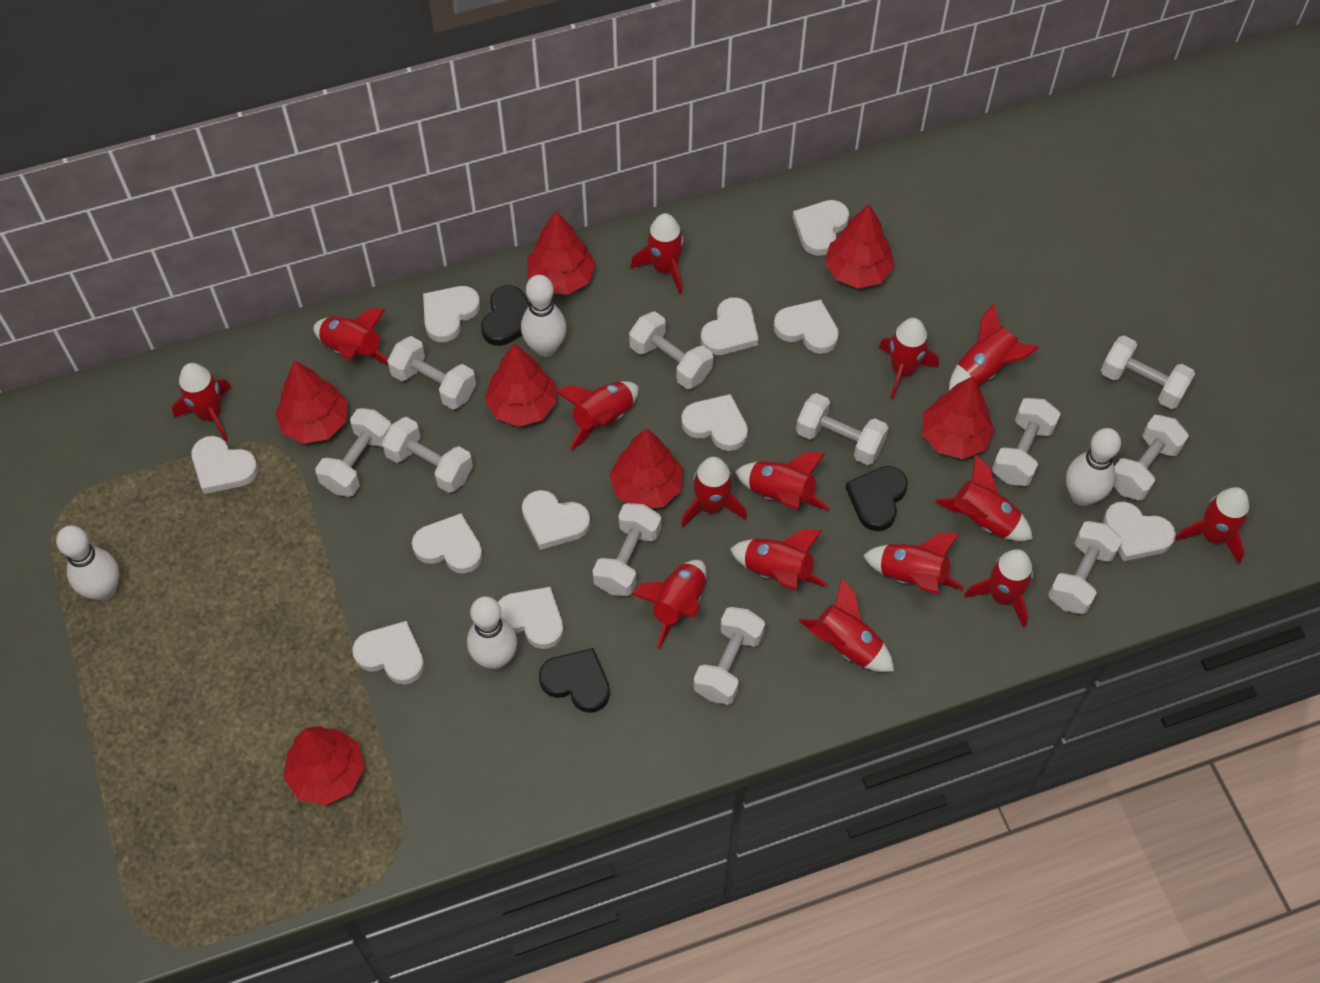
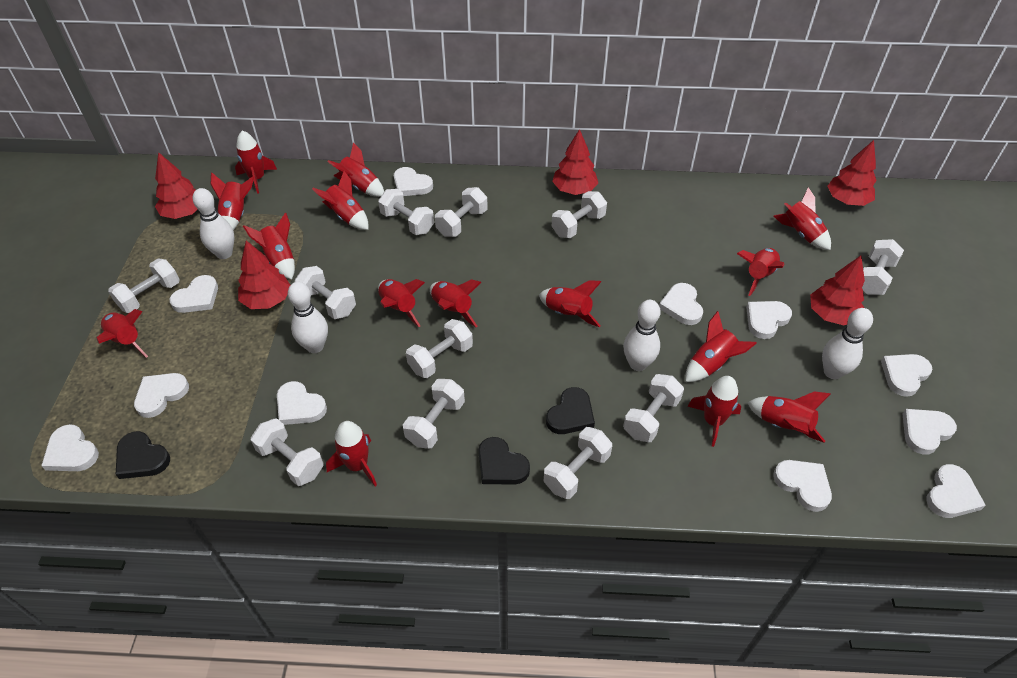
red tree: [275,361,347,444] [283,726,364,805] [485,343,557,427] [527,211,596,295] [609,428,683,508] [825,204,894,288] [922,376,995,459] = 7 -> [155,152,198,219] [238,240,290,309] [552,129,598,195] [810,256,865,325] [828,140,877,206] = 5

